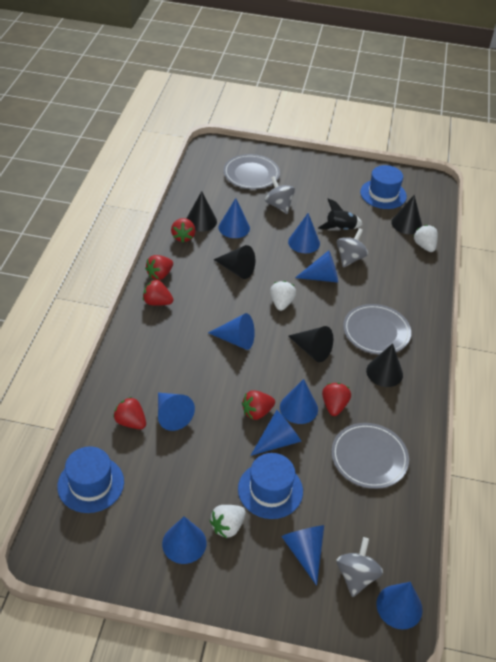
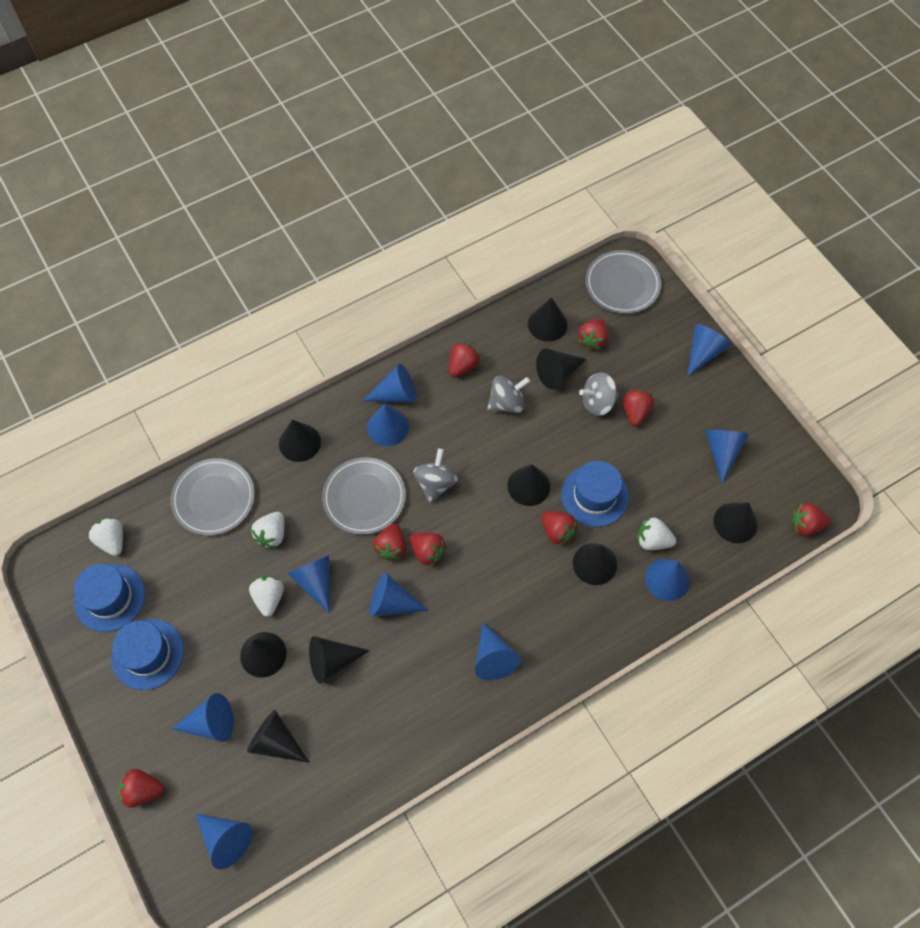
black cone: [186,191,217,232] [213,245,255,279] [288,326,333,362] [366,343,403,387] [391,195,422,234] = 5 -> [240,632,287,678] [247,710,309,763] [279,419,321,462] [309,636,370,684] [507,464,550,506] [528,297,568,342] [536,349,587,389] [573,543,617,585] [714,502,758,543] = 9
black rocket: [318,198,363,230] = 1 -> none = 0
red strawberry: [113,397,146,429] [143,280,173,306] [145,255,173,280] [171,218,196,243] [242,390,275,420] [322,383,351,416] = 6 -> [118,769,164,808] [373,523,407,561] [409,533,447,566] [449,342,480,377] [542,511,578,546] [578,318,608,350] [623,389,654,426] [791,502,831,536] = 8
white strawberry: [210,505,246,538] [270,281,296,311] [414,225,438,252] = 3 -> [88,517,123,556] [249,576,284,617] [251,512,284,548] [638,517,676,550] = 4

